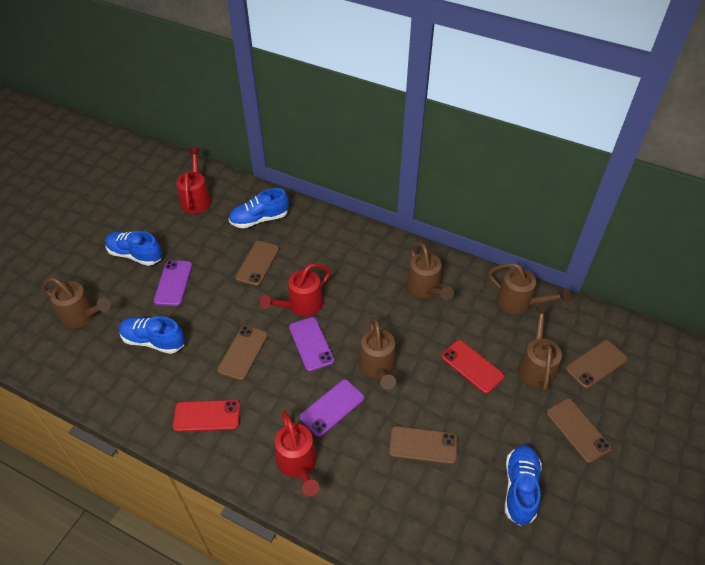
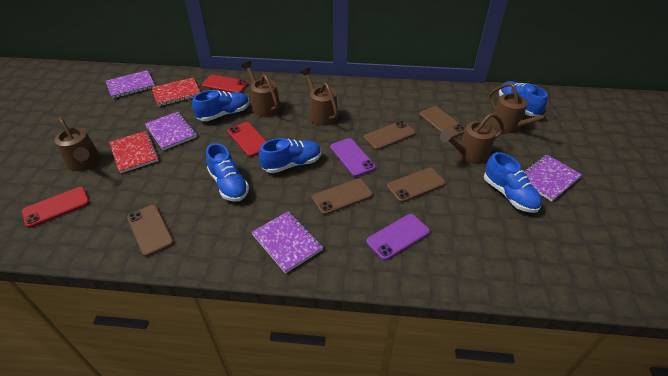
blue shoe: [105,231,162,266] [119,316,185,354] [229,188,289,228] [505,445,542,526] = 4 -> [192,90,249,121] [206,143,249,202] [259,138,321,173] [484,152,542,213] [499,81,547,116] = 5
purple notebook: none = 0 -> [106,70,155,99] [145,112,197,150] [251,211,323,274] [524,155,582,202] = 4
purple phone: [154,260,192,306] [289,317,334,372] [300,379,364,437] = 3 -> [330,138,376,177] [366,214,430,260] = 2
red notebook: none = 0 -> [109,131,159,173] [151,78,201,106] = 2
red phone: [173,400,240,432] [441,340,504,394] = 2 -> [22,187,90,228] [202,75,248,93] [228,122,267,157] = 3
red watering can: [176,148,211,214] [260,263,331,316] [275,411,320,497] = 3 -> none = 0

